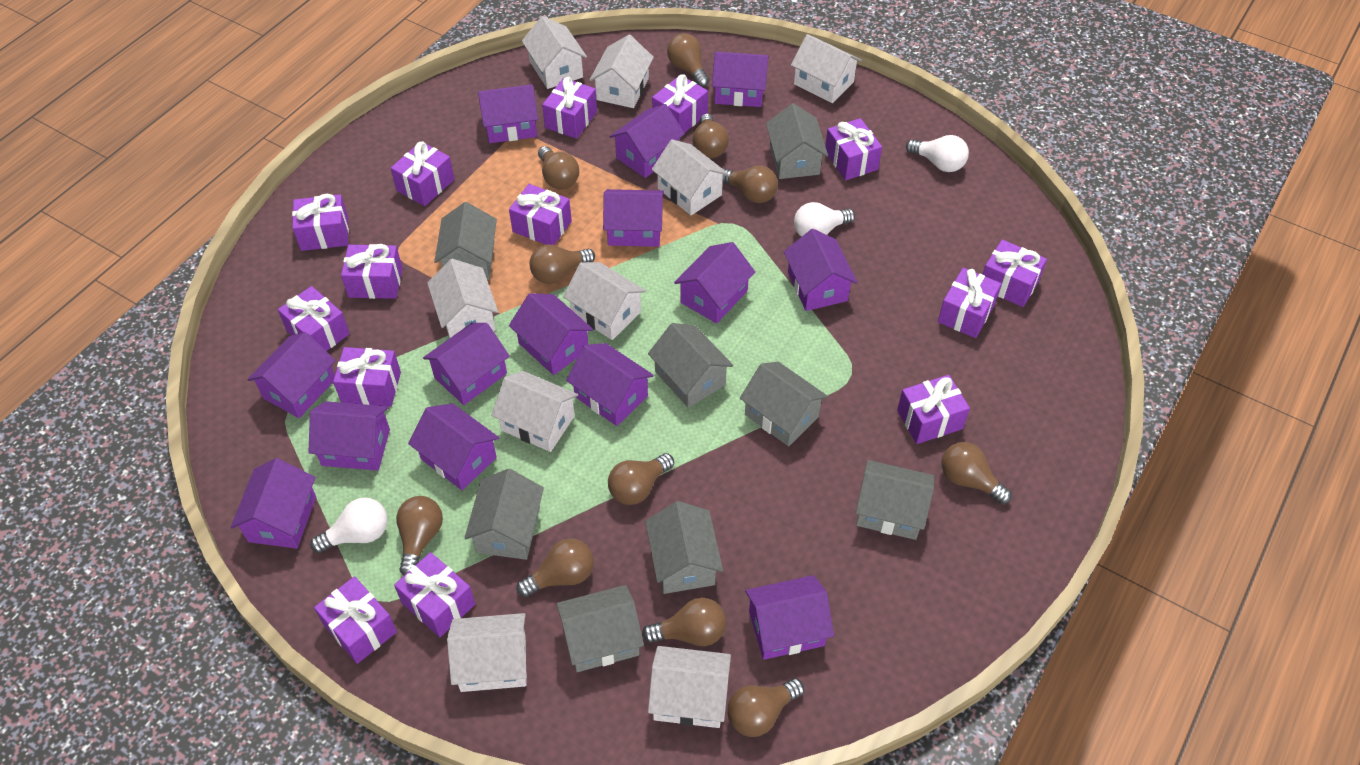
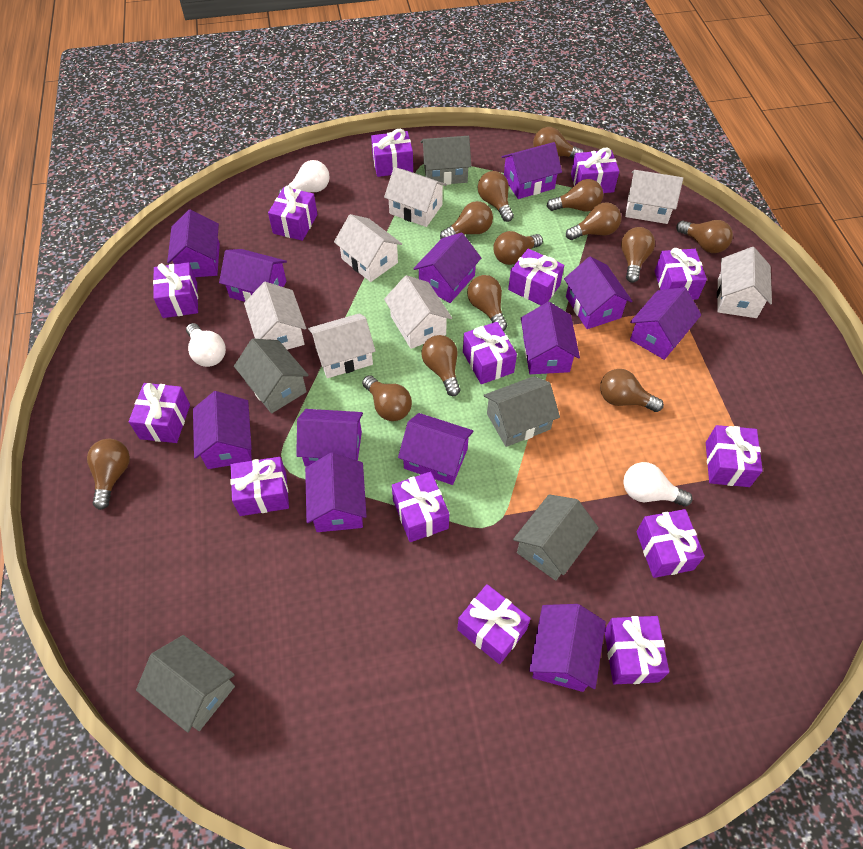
brown light bulb: [396,496,443,576] [516,538,594,597] [530,244,595,284] [538,146,579,189] [608,453,674,505] [642,597,726,646] [667,33,709,87] [692,113,729,158] [723,165,778,203] [727,678,804,737] [941,442,1012,504] = 11 -> [87,439,130,510] [362,375,412,421] [422,335,460,396] [440,201,493,239] [467,275,507,331] [478,171,514,222] [493,231,543,265] [533,127,584,158] [547,179,603,211] [566,202,621,240] [600,369,664,412] [621,227,655,283] [676,220,733,253] = 13
grey house: [434,202,497,280] [464,469,544,560] [556,585,644,672] [645,501,723,594] [648,323,733,408] [740,362,828,446] [766,103,828,179] [855,460,934,540] = 8 -> [136,635,235,733] [234,339,309,413] [421,136,471,185] [484,376,560,447] [513,494,599,581] = 5
purple house: [231,458,316,549] [247,332,336,418] [308,401,390,471] [408,403,499,490] [423,323,510,405] [478,84,538,143] [509,293,593,375] [566,343,654,426] [603,189,664,247] [609,104,685,178] [674,242,755,324] [712,52,769,107] [745,575,834,660] [784,229,858,311] = 14 -> [167,210,220,277] [193,391,252,469] [219,249,287,302] [296,409,363,467] [305,452,367,532] [398,413,473,485] [413,232,481,303] [502,142,562,199] [521,302,580,374] [529,604,606,692] [564,256,633,329] [630,287,701,360] = 12
white house: [427,259,498,338] [447,613,527,692] [491,371,578,452] [522,16,587,89] [563,262,646,340] [590,35,654,108] [648,646,731,728] [652,139,728,215] [791,34,862,103] = 9 -> [244,282,306,350] [308,313,375,378] [334,214,402,282] [384,167,447,227] [384,275,452,349] [625,170,683,224] [717,247,772,318] = 7

